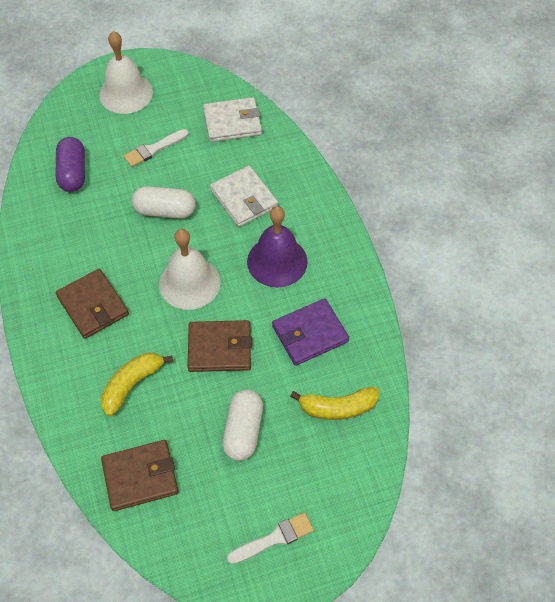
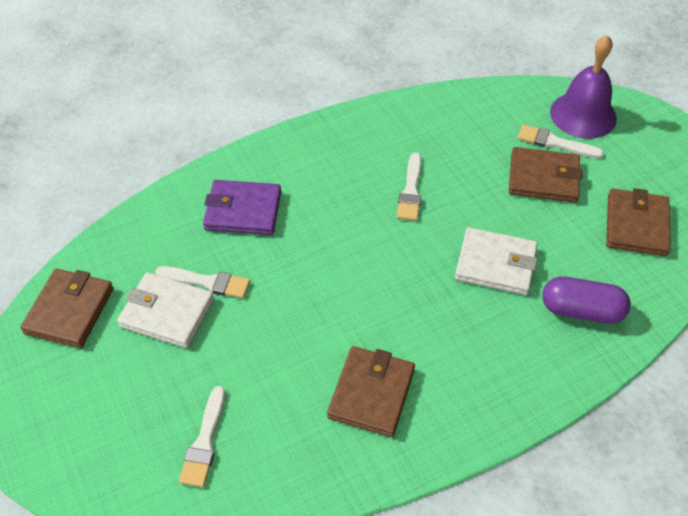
brown wallet: [56,269,129,339] [101,440,179,511] [188,320,252,372] = 3 -> [20,269,113,348] [327,346,415,437] [509,147,582,203] [606,188,671,256] = 4
white bell: [99,31,153,114] [159,229,220,310] = 2 -> none = 0
white brush: [124,129,189,167] [227,512,314,564] = 2 -> [155,266,250,298] [179,386,225,487] [396,153,421,221] [517,124,604,158] = 4
white capsule: [132,186,196,219] [222,389,263,461] = 2 -> none = 0
yellow banana: [101,353,173,416] [290,387,379,420] = 2 -> none = 0

